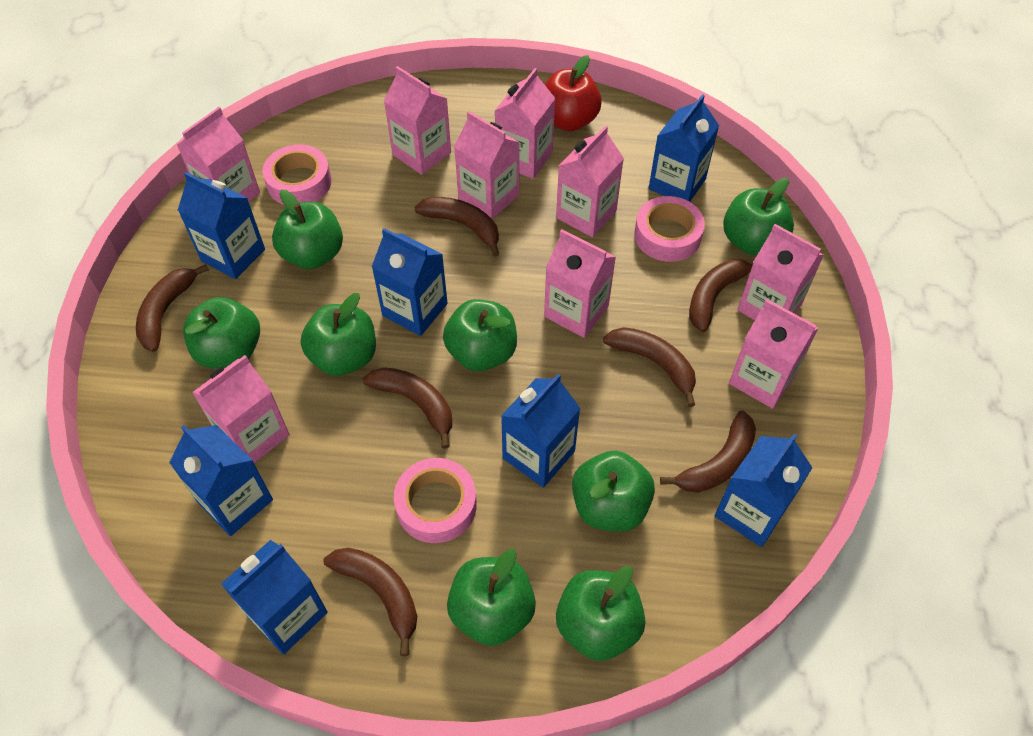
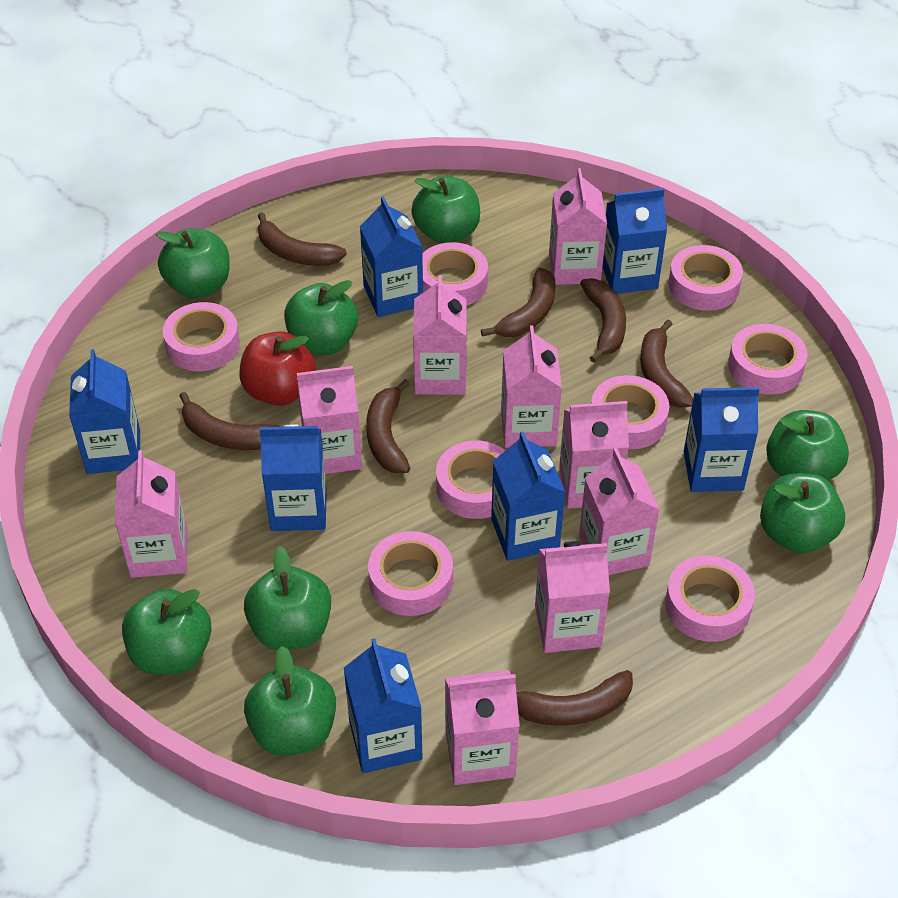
pink tape: [262,145,332,205] [394,458,477,543] [634,196,705,262] = 3 -> [163,302,240,371] [368,531,453,616] [422,242,488,305] [436,441,506,519] [591,375,669,449] [665,555,755,642] [669,245,743,311] [728,324,808,394] = 8

